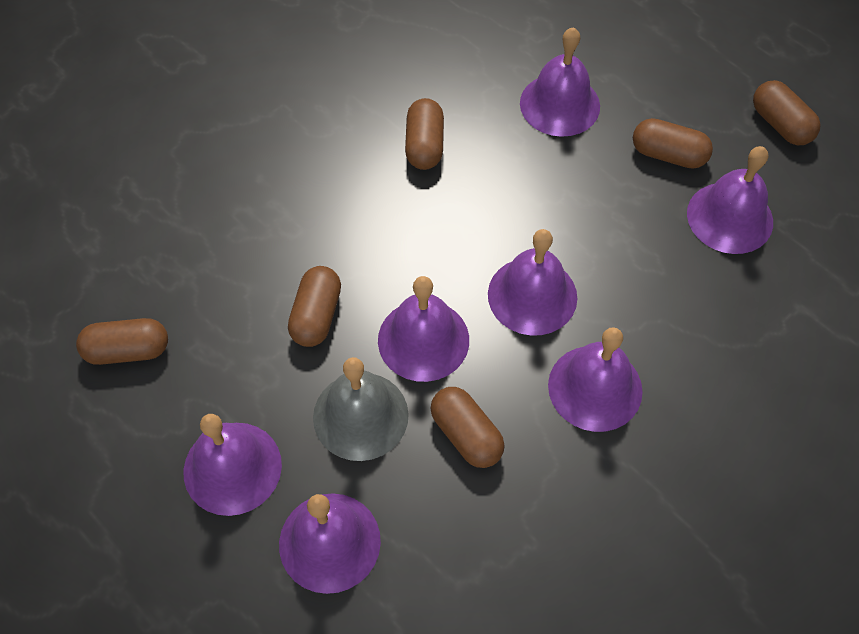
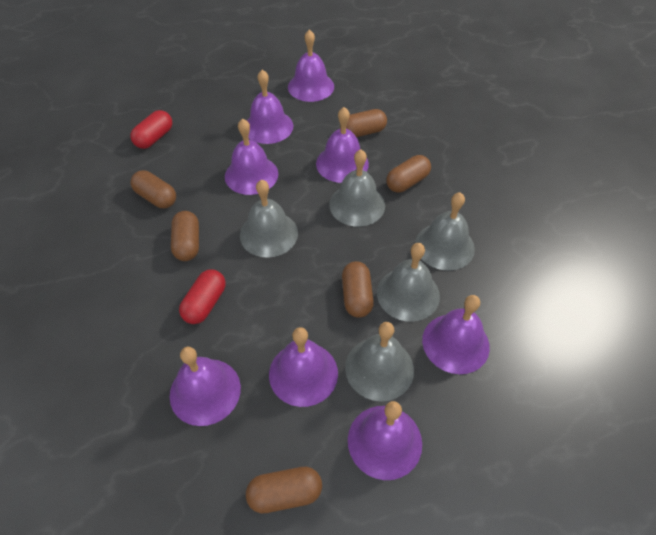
grey bell: [313,357,409,461] = 1 -> [240,180,298,258] [329,149,385,227] [345,322,414,401] [377,243,440,322] [415,192,475,271] = 5
purple bell: [184,414,282,516] [279,493,381,594] [378,276,469,382] [488,229,577,336] [520,27,600,137] [548,327,643,432] [687,146,773,254] = 7 -> [170,347,241,426] [225,118,278,195] [247,70,293,144] [269,327,338,407] [288,29,334,102] [316,107,369,183] [348,401,422,480] [422,295,490,374] = 8
red capsule: none = 0 -> [130,110,172,149] [179,269,225,324] = 2

